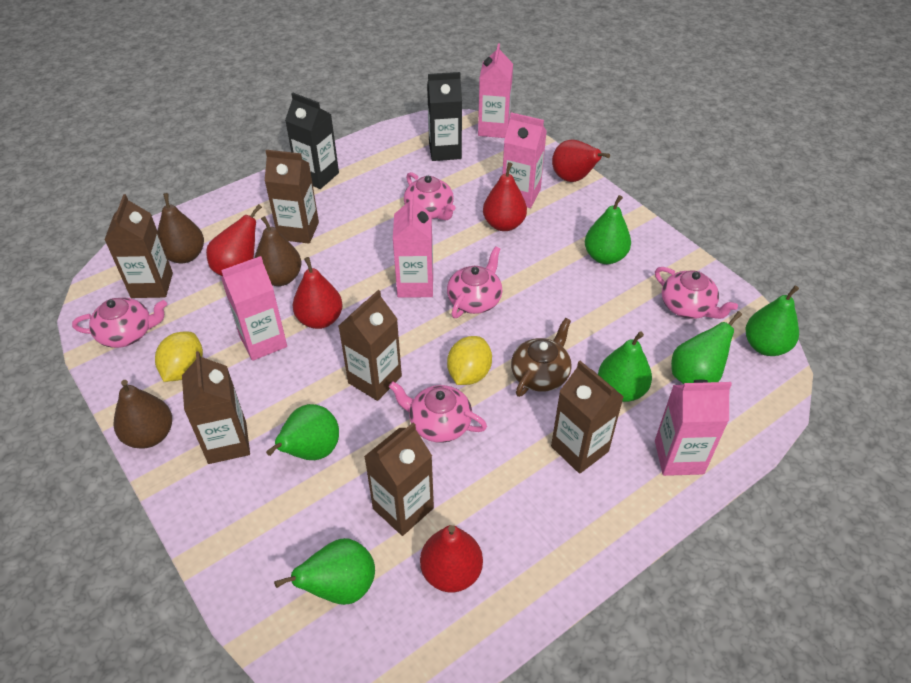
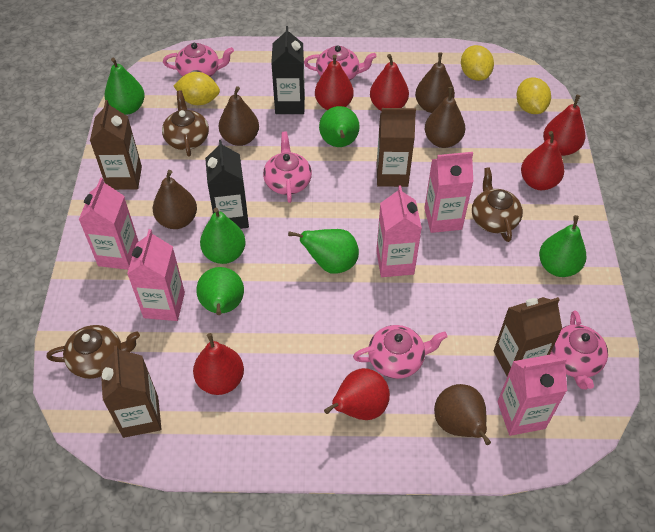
brown carton: [104,194,173,298] [182,351,250,464] [265,150,319,244] [339,290,402,401] [364,422,434,536] [551,361,624,474] = 6 -> [90,100,142,190] [101,345,161,438] [377,108,416,187] [494,297,562,376] = 4
brown pear: [114,380,172,449] [158,193,204,263] [254,216,302,286] = 3 -> [153,170,197,229] [219,86,259,146] [415,53,455,113] [425,87,465,148] [434,384,491,445] = 5
brown teapot: [511,318,572,397] = 1 -> [47,325,140,379] [162,90,209,156] [472,167,523,242] = 3
red pear: [206,204,262,276] [293,257,343,329] [420,525,483,592] [483,162,527,231] [552,140,610,182] = 5 -> [193,333,244,395] [315,55,354,110] [324,368,390,420] [370,54,409,111] [521,131,564,190] [543,95,585,156] = 6
yellow lemon: [155,332,203,382] [447,336,492,385] = 2 -> [174,72,220,105] [461,45,494,81] [517,78,551,114] = 3

